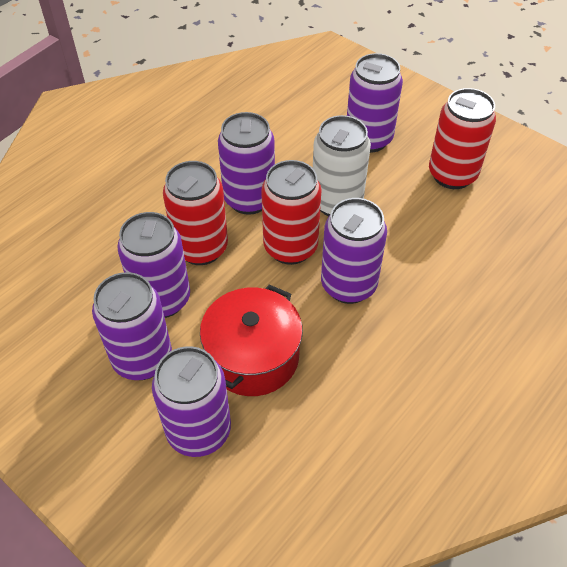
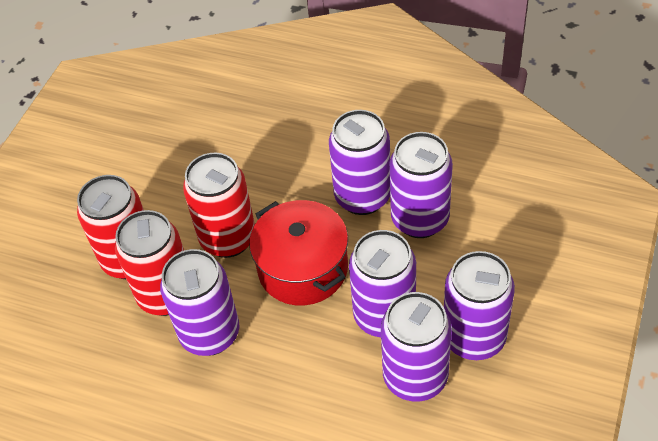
white can: [313,115,371,216] = 1 -> none = 0

